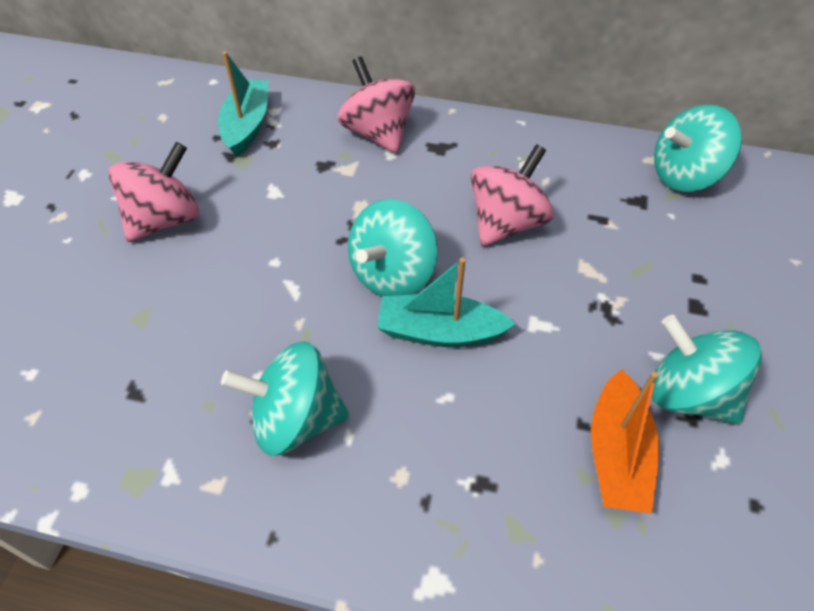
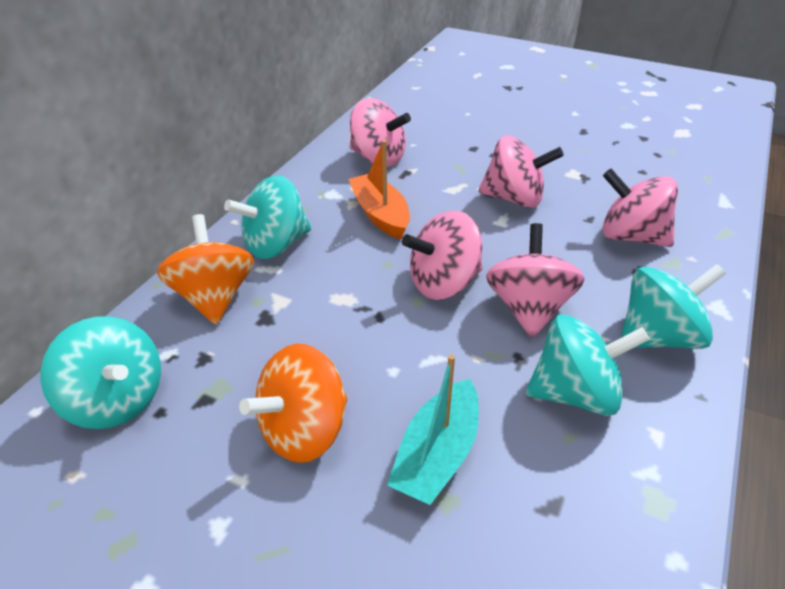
orange spinning top: none = 0 -> [157,214,254,325] [239,344,348,463] = 2
pink spinning top: [108,142,199,242] [338,56,415,154] [471,144,554,246] = 3 -> [350,98,411,167] [402,211,482,300] [478,136,564,208] [486,223,585,338] [602,168,678,247] = 5
turquoise boat: [218,51,269,157] [377,258,516,347] = 2 -> [387,354,479,505] = 1

